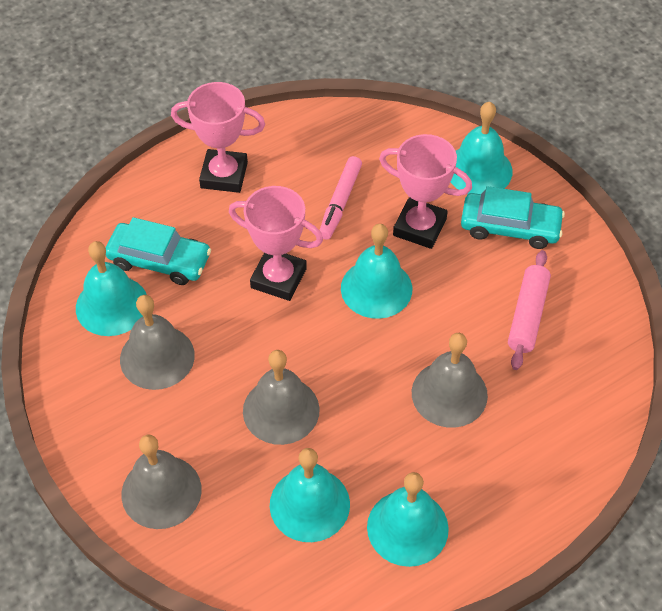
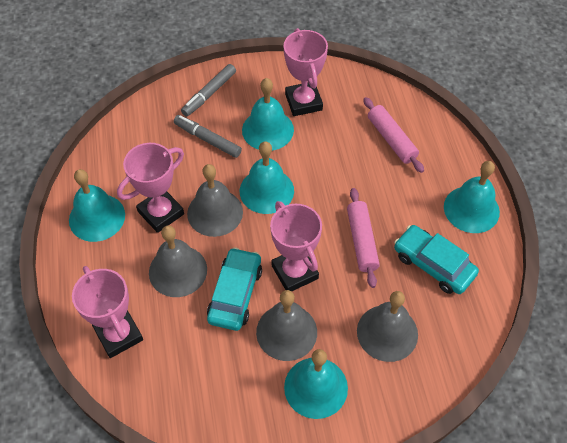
grey marker: none = 0 -> [174,115,242,158] [181,64,236,117] = 2
pink marker: [319,156,362,240] = 1 -> none = 0
pink rolling pin: [508,250,551,370] = 1 -> [347,188,380,288] [363,97,424,173] = 2
pink trophy: [171,82,265,193] [229,186,323,301] [379,134,472,249] = 3 -> [72,266,143,358] [117,143,184,233] [270,201,322,292] [284,28,328,116] = 4

